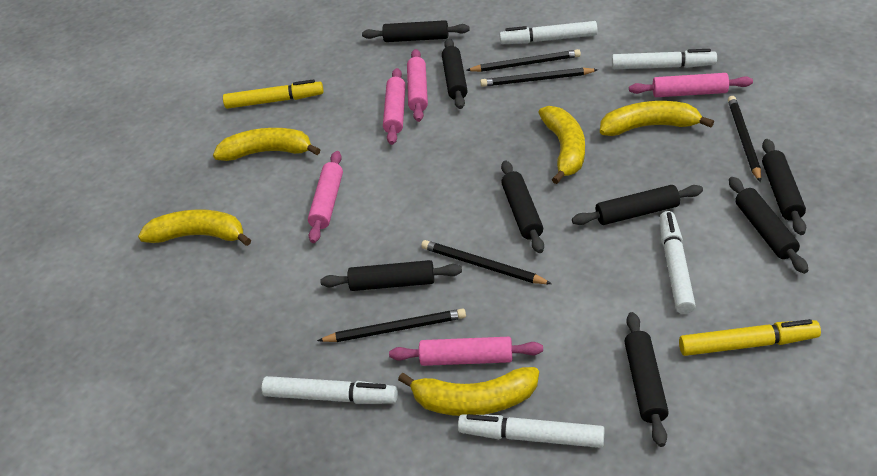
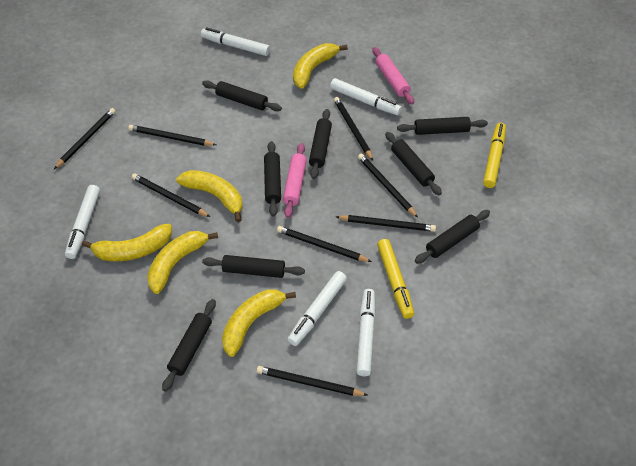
black pencil: [317,309,466,342] [421,240,552,284] [466,49,581,72] [480,68,598,87] [728,96,761,183] = 5 -> [54,108,116,169] [128,125,216,146] [131,174,210,217] [257,366,368,396] [277,226,372,262] [334,97,373,161] [336,215,436,232] [358,154,418,218] = 8
pink rolling pin: [308,151,343,243] [383,68,406,145] [389,337,543,366] [407,49,428,122] [629,73,753,97] = 5 -> [283,143,307,218] [372,47,414,104] = 2

